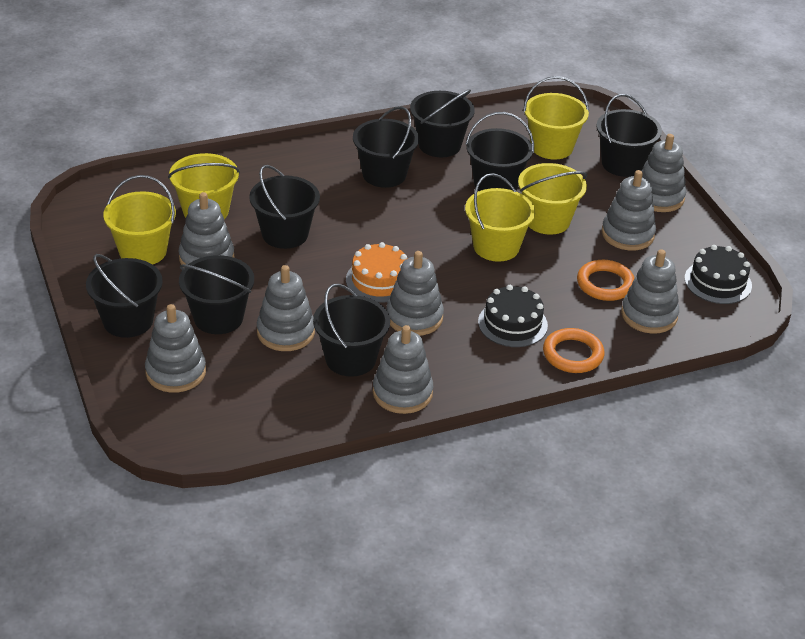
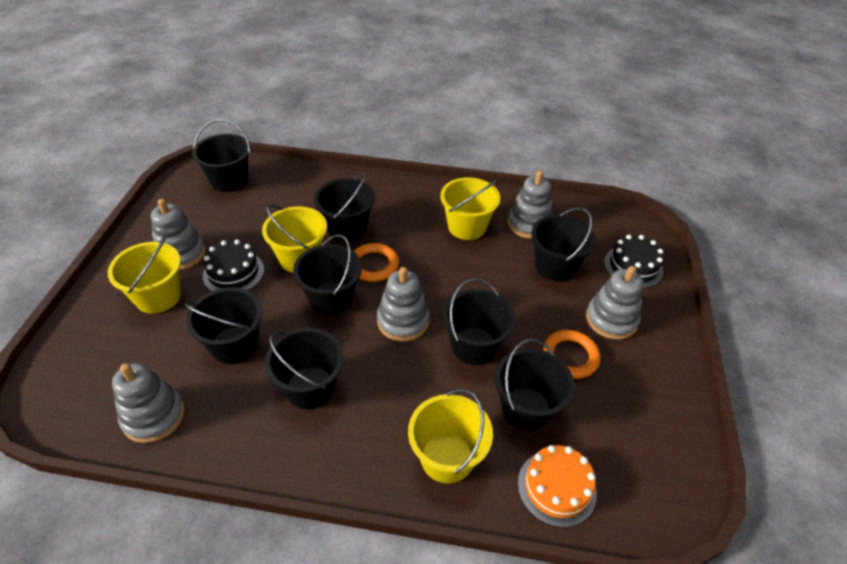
grey stacking toy: [145,304,206,393] [178,192,234,268] [257,265,315,351] [373,325,433,414] [386,251,444,336] [602,170,656,251] [621,249,679,334] [642,134,686,212] = 8 -> [112,363,185,443] [151,199,206,271] [377,267,430,342] [508,170,553,239] [586,266,643,340] = 5
yellow bucket: [103,175,176,264] [168,153,240,219] [465,173,535,262] [518,163,587,235] [523,76,589,160] = 5 -> [108,236,181,314] [262,204,327,273] [408,389,493,483] [440,177,500,240] = 4

